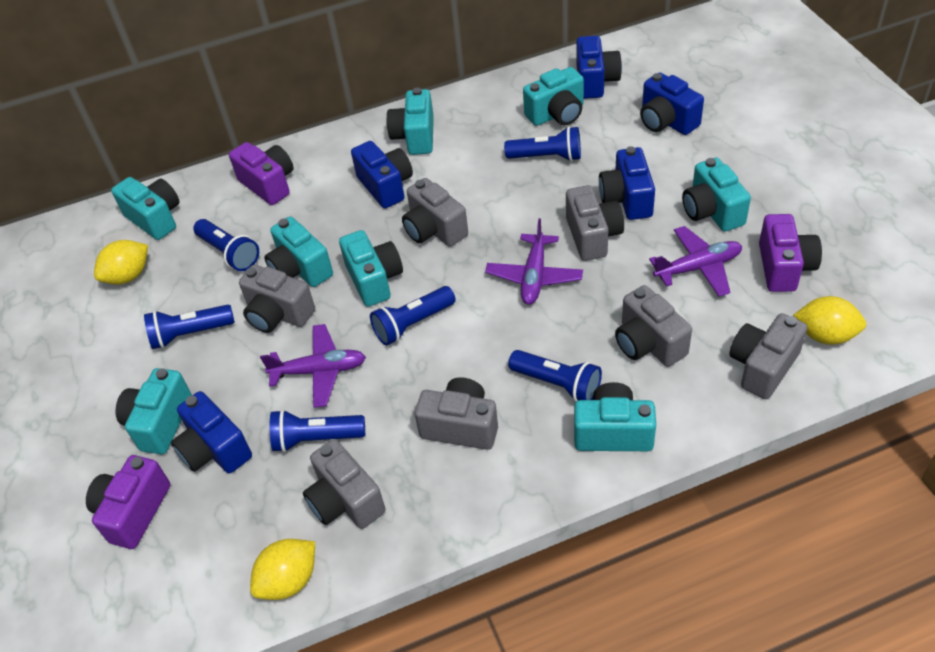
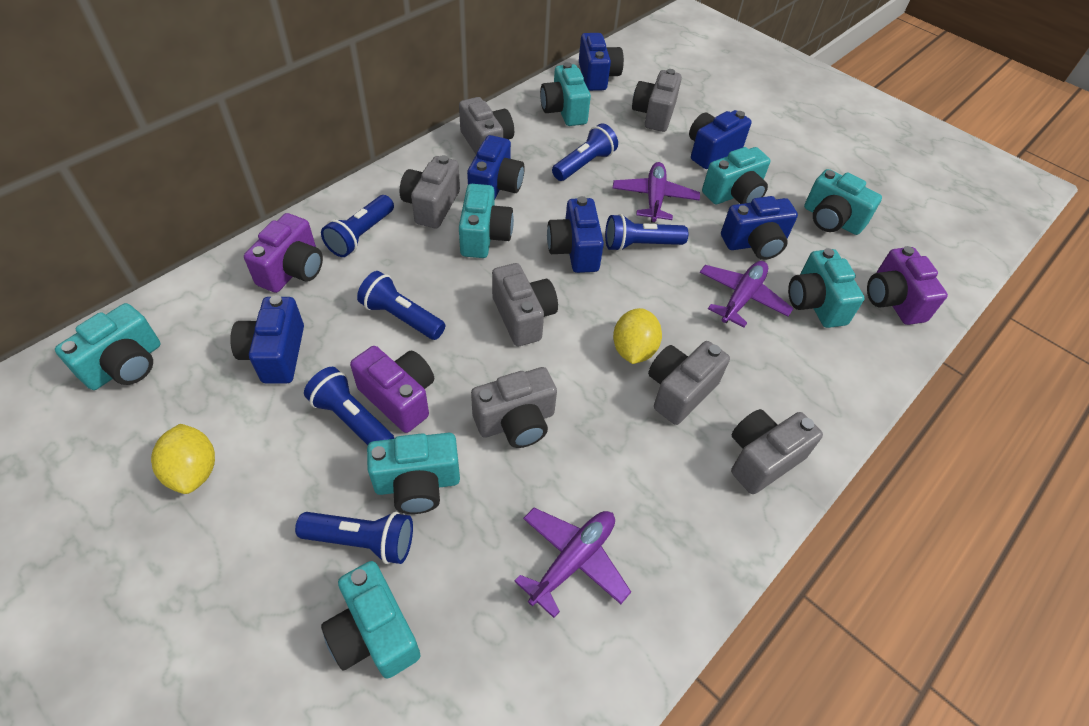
blue camera: [171,391,252,473] [351,141,413,208] [576,36,622,99] [599,146,655,220] [640,72,704,135] = 5 -> [230,295,304,384] [467,135,525,200] [547,196,604,273] [579,33,624,91] [689,110,752,169] [721,196,798,260] = 6
yellow lemon: [94,240,148,285] [250,539,315,600] [793,296,866,345] = 3 -> [151,424,215,494] [613,308,662,364] = 2

